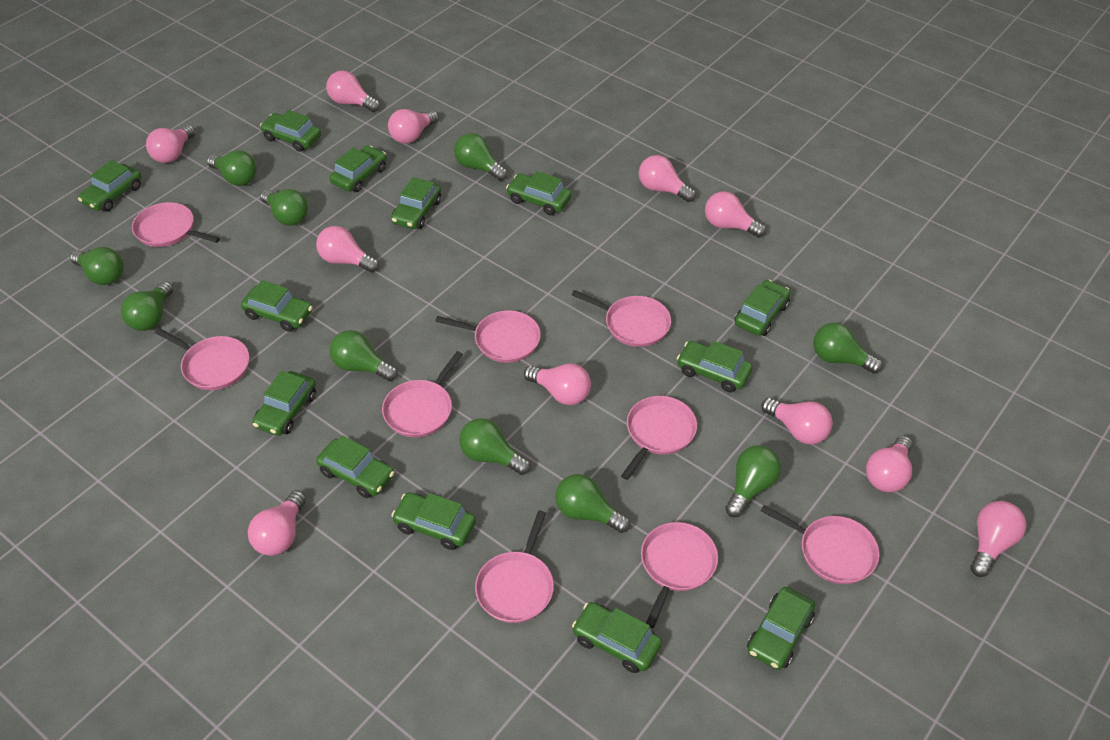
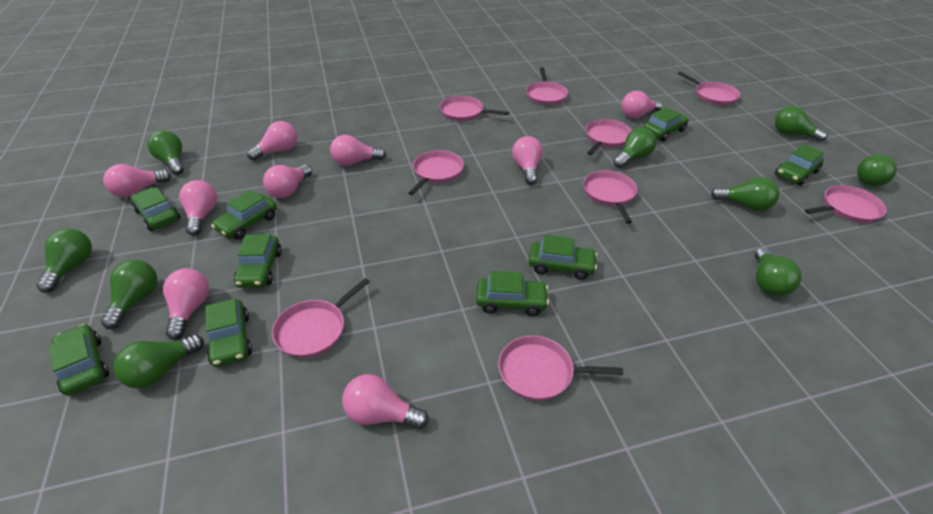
green car: [78,160,141,212] [241,280,313,332] [252,371,316,436] [260,110,321,152] [316,435,394,498] [329,146,387,192] [391,177,441,229] [391,492,476,550] [506,171,571,215] [572,602,662,673] [677,341,753,392] [735,280,790,336] [747,587,815,670] = 13 -> [49,324,109,396] [131,187,180,231] [205,299,252,367] [211,190,277,239] [234,234,282,288] [476,271,549,316] [528,235,597,280] [643,108,689,141] [775,144,824,186] = 9
green light bulb: [70,247,124,285] [121,281,173,331] [207,150,257,186] [260,189,308,226] [329,330,398,381] [454,133,507,181] [459,418,531,475] [555,474,630,533] [725,445,781,517] [813,323,883,374] = 10 -> [36,229,92,293] [101,260,157,329] [113,334,204,389] [148,130,184,175] [613,127,656,168] [711,177,779,211] [755,248,802,296] [775,106,827,142] [857,154,897,186] = 9
pink light bulb: [146,125,195,163] [248,490,306,556] [316,226,379,273] [326,71,380,112] [388,109,439,144] [524,363,591,405] [639,155,696,202] [705,191,766,238] [761,398,833,444] [866,436,913,492] [970,501,1026,577] = 11 -> [103,164,171,198] [163,268,209,340] [179,180,217,236] [247,121,297,161] [263,165,312,198] [330,135,386,166] [342,374,429,429] [512,136,543,185] [621,91,662,119] = 9

